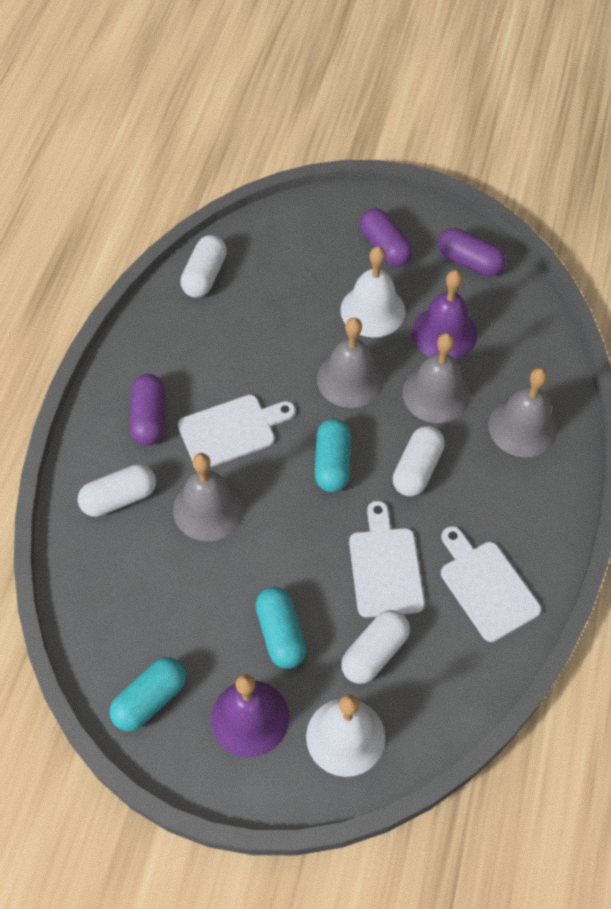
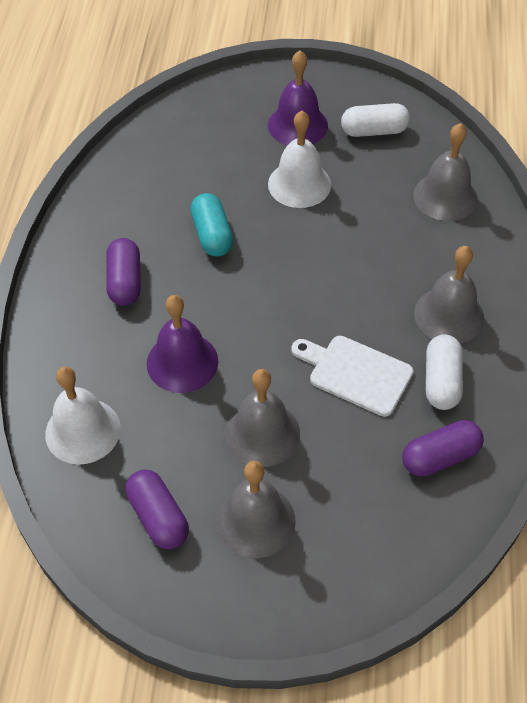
turquoise capsule: [110,657,186,731] [255,587,306,669] [315,418,351,492] = 3 -> [190,193,233,257] = 1
white capsule: [78,464,156,517] [180,235,227,298] [341,610,410,684] [393,426,445,497] = 4 -> [341,103,410,137] [426,334,463,410] = 2
white cutting board: [178,395,296,467] [349,501,425,618] [441,526,541,642] = 3 -> [291,336,414,417] = 1

